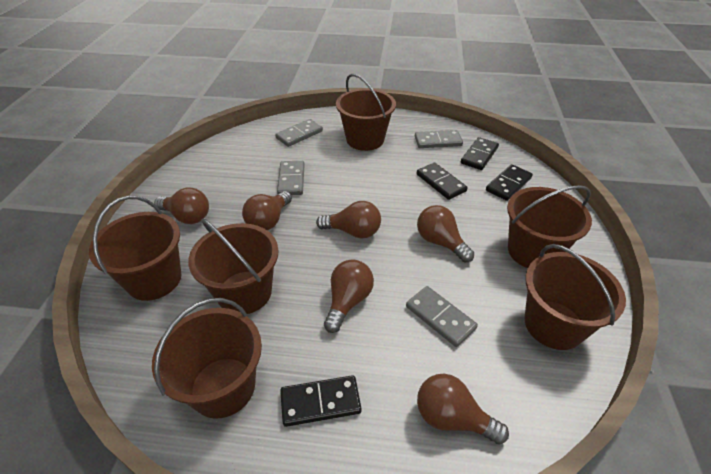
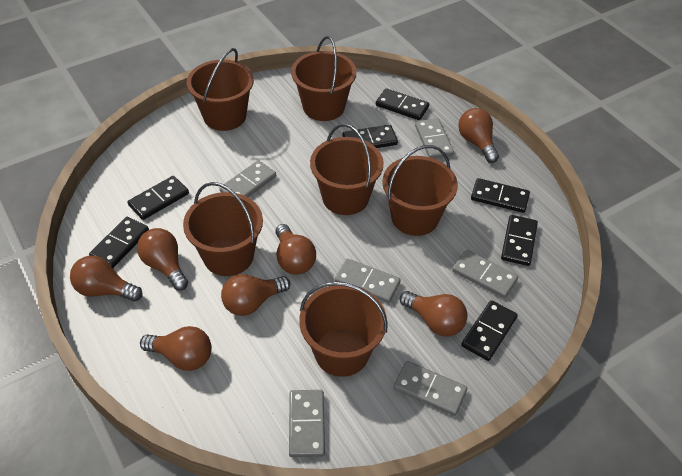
black domino: [280,375,362,427] [417,163,468,200] [461,137,499,170] [486,164,533,201] = 4 -> [89,217,149,268] [127,176,189,220] [342,125,398,148] [376,88,429,120] [461,300,518,361] [471,178,530,213] [501,215,538,266] = 7
brown light bulb: [154,187,209,224] [242,191,292,230] [316,201,381,238] [324,259,374,333] [417,205,474,263] [417,374,509,444] = 6 -> [70,256,142,302] [137,228,188,291] [140,326,212,371] [221,274,290,316] [275,224,316,275] [400,291,468,337] [458,108,499,163] = 7
grey domino: [275,119,323,147] [277,161,305,195] [406,286,478,347] [415,130,463,148] = 4 -> [219,160,276,197] [289,390,325,457] [335,258,401,303] [394,361,467,416] [415,118,454,159] [452,250,518,298] = 6

